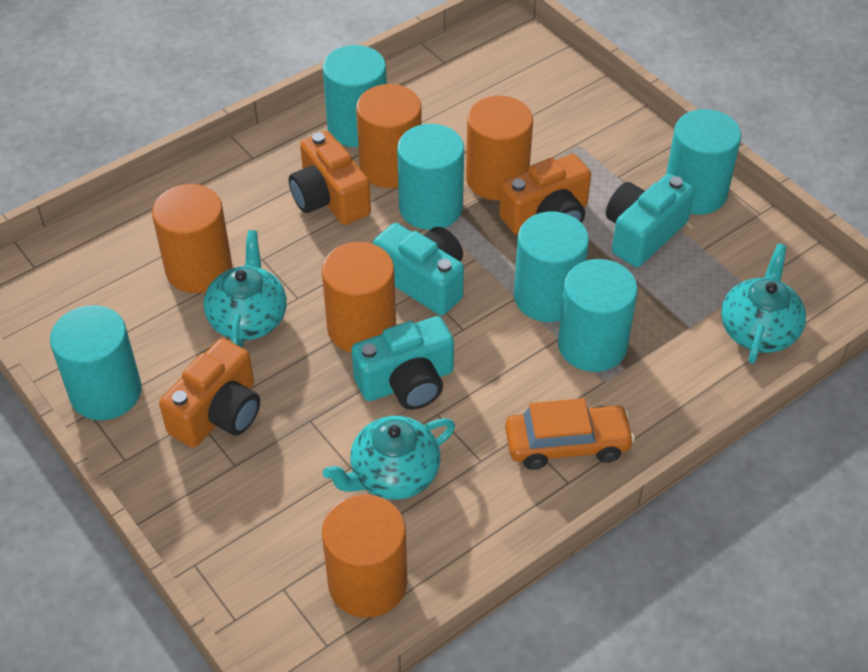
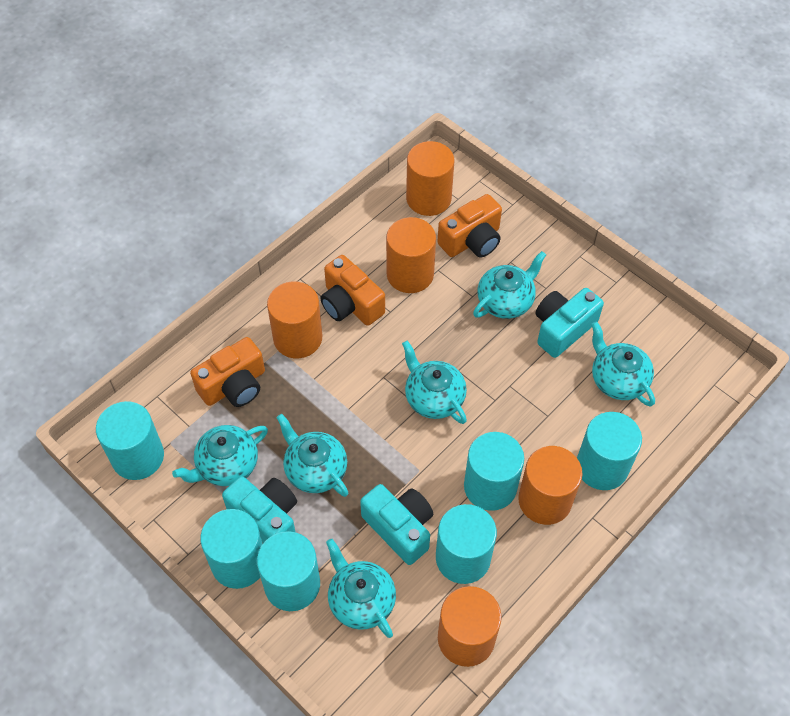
orange car: [505,398,635,470] = 1 -> none = 0
turquoise teapot: [204,230,287,348] [323,416,455,500] [721,244,806,364] = 3 -> [172,425,268,486] [276,414,349,497] [326,539,396,638] [402,340,467,424] [473,251,546,319] [591,321,655,407] = 6

